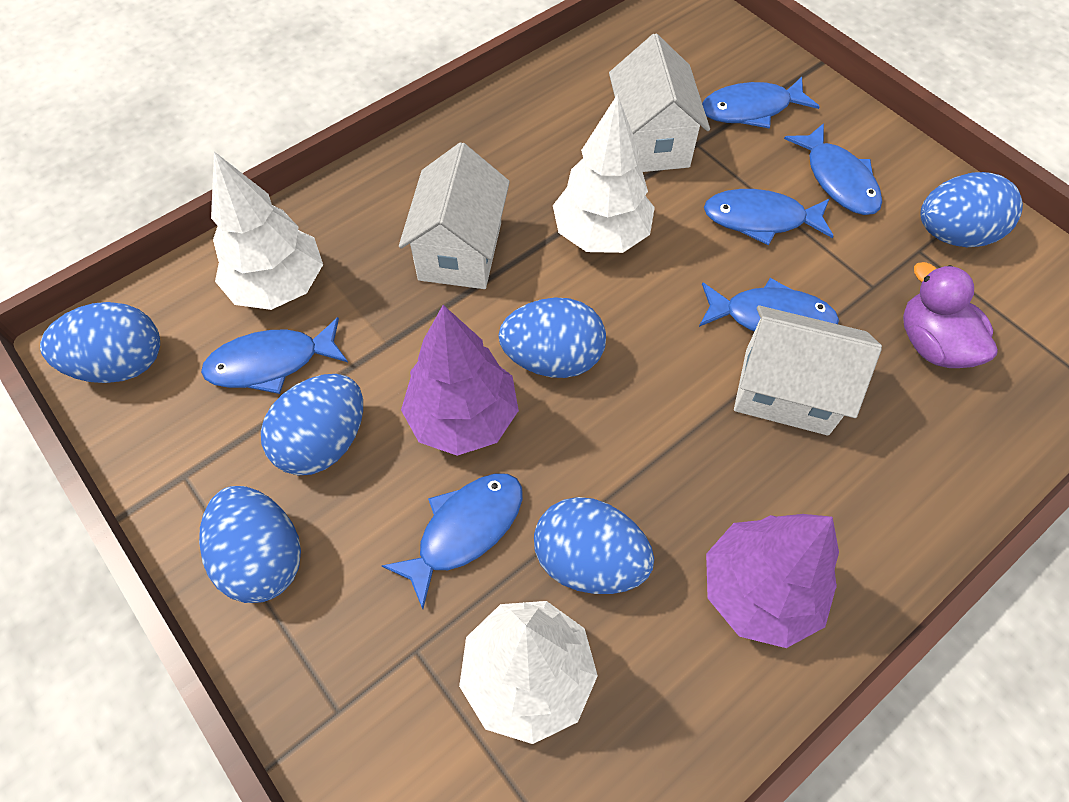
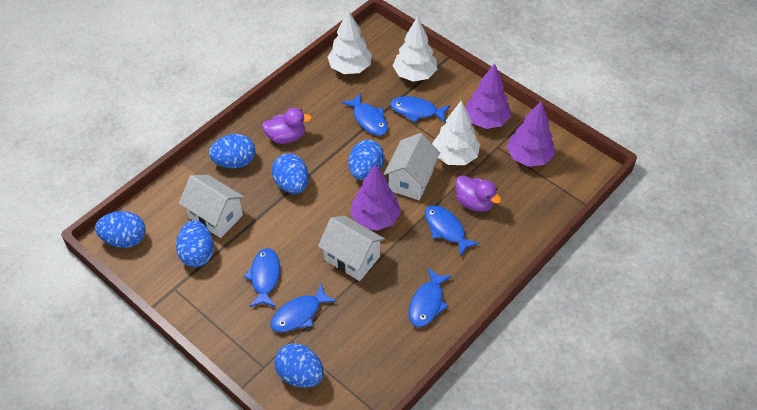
purple duck: [903,262,998,368] = 1 -> [262,108,312,144] [455,175,501,212] = 2
purple tree: [401,305,519,456] [706,514,839,648] = 2 -> [350,164,401,231] [465,63,511,129] [507,101,555,167] = 3

